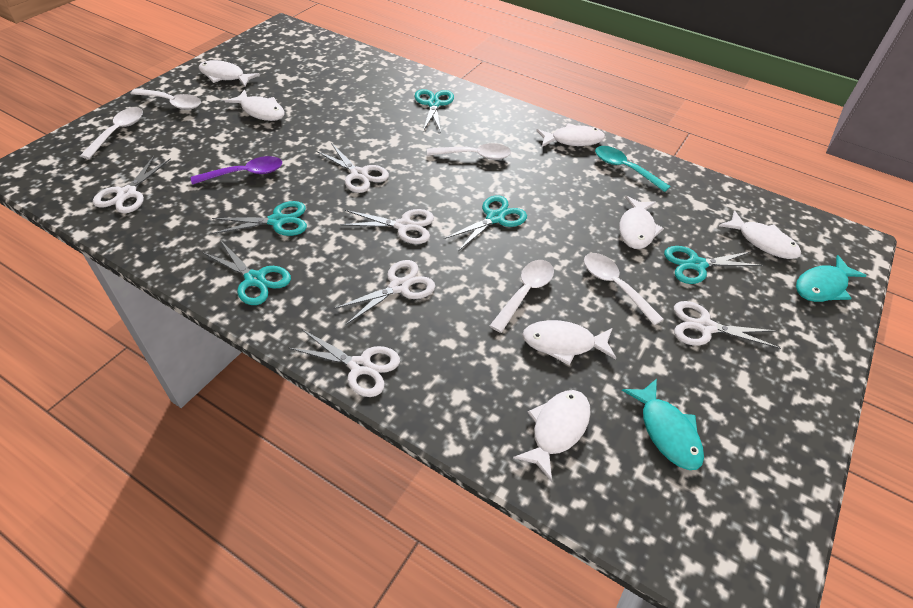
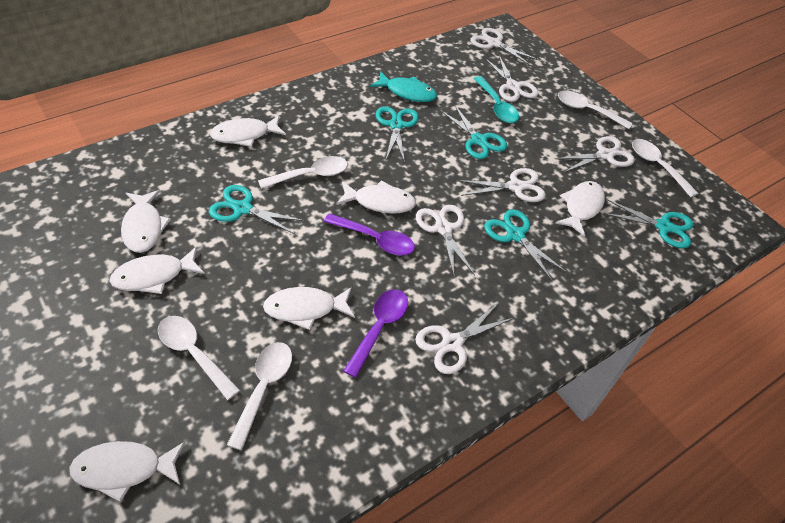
purple spoon: [191,156,282,184] = 1 -> [324,213,415,256] [343,289,408,378] = 2
turquoise fish: [622,378,704,470] [796,255,867,302] = 2 -> [370,71,437,102] = 1

